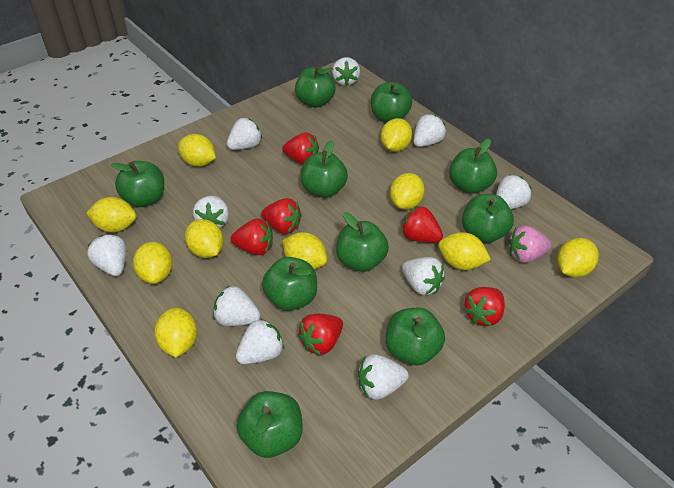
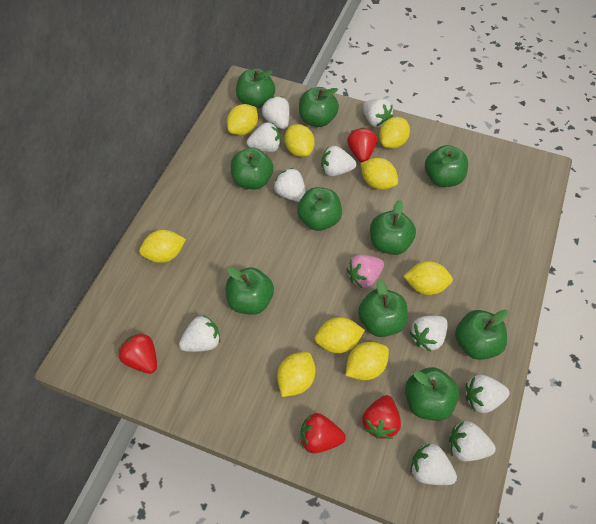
red strawberry: [231,219,273,255] [261,198,302,234] [282,132,319,164] [298,314,343,355] [401,206,443,243] [464,287,505,326] = 6 -> [118,332,157,374] [300,413,346,454] [347,128,377,163] [362,395,401,439] = 4
yellow lemon: [86,197,137,232] [133,242,172,284] [154,307,197,358] [178,134,216,167] [185,219,223,258] [282,232,327,269] [381,118,412,152] [390,173,425,210] [438,232,491,270] [557,238,599,277] = 10 -> [139,230,186,263] [227,104,258,135] [277,352,316,397] [284,124,315,157] [315,317,365,353] [345,342,389,381] [361,158,398,190] [379,117,410,149] [403,261,453,295] = 9

